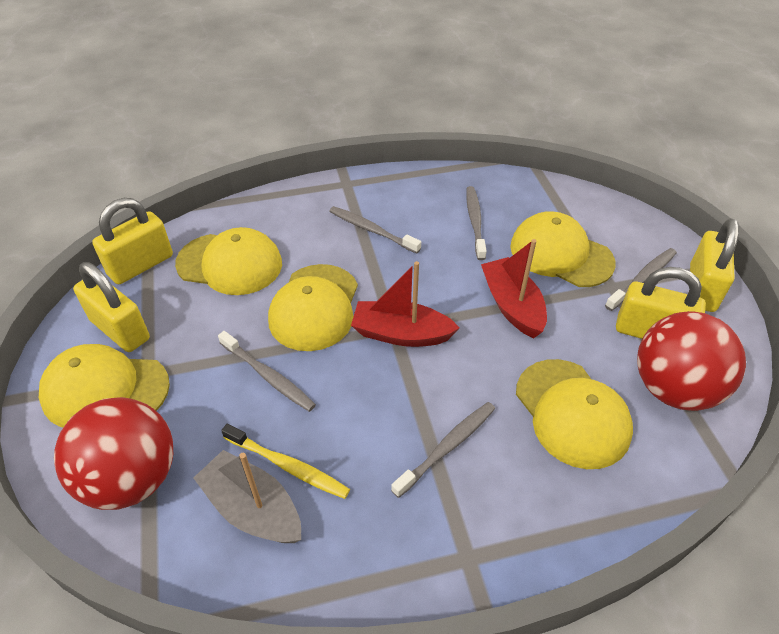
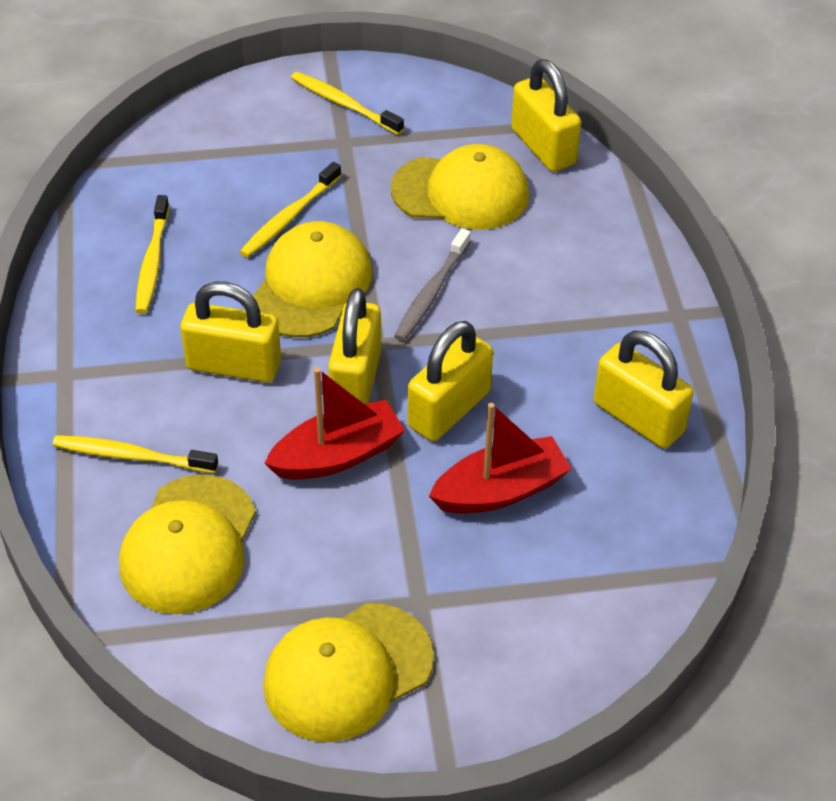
grey boat: [194,450,301,543] = 1 -> none = 0
grey toothbrush: [218,331,316,412] [329,206,421,253] [391,402,495,498] [466,186,487,260] [605,248,677,311] = 5 -> [394,228,471,341] = 1
red ball: [54,397,173,510] [637,311,746,411] = 2 -> none = 0
yellow cap: [39,344,170,427] [175,227,282,295] [268,264,358,351] [510,211,616,287] [516,359,633,469] = 5 -> [119,474,256,614] [253,221,372,338] [263,603,434,742] [391,144,529,230] = 4
yellow padlock: [73,262,150,352] [92,198,173,284] [616,267,706,339] [690,218,739,312] = 4 -> [180,282,281,383] [328,288,381,404] [408,321,493,441] [511,59,581,172] [594,331,694,448] = 5
yellow toothbrush: [221,424,350,499] = 1 -> [53,435,218,473] [135,195,169,314] [240,162,341,258] [291,72,404,135] = 4

